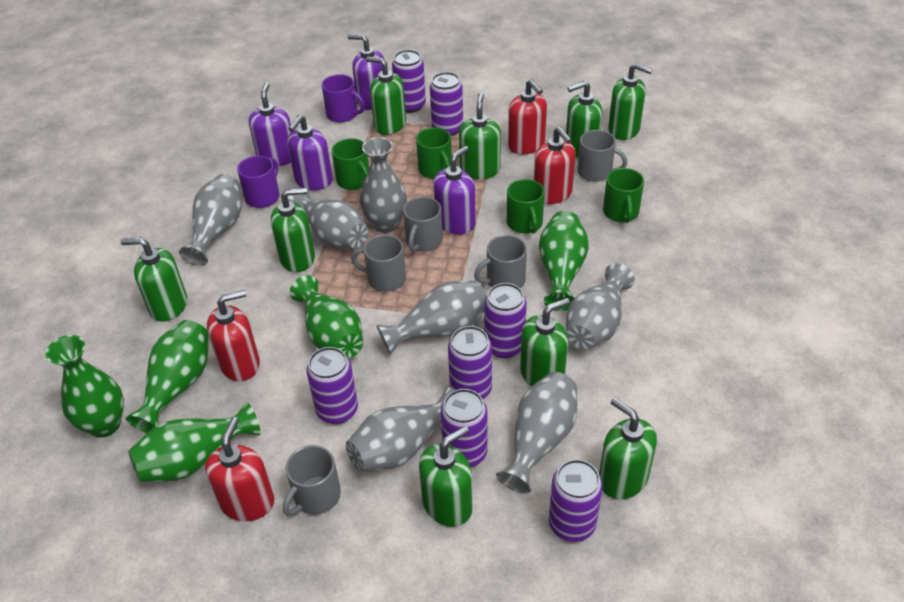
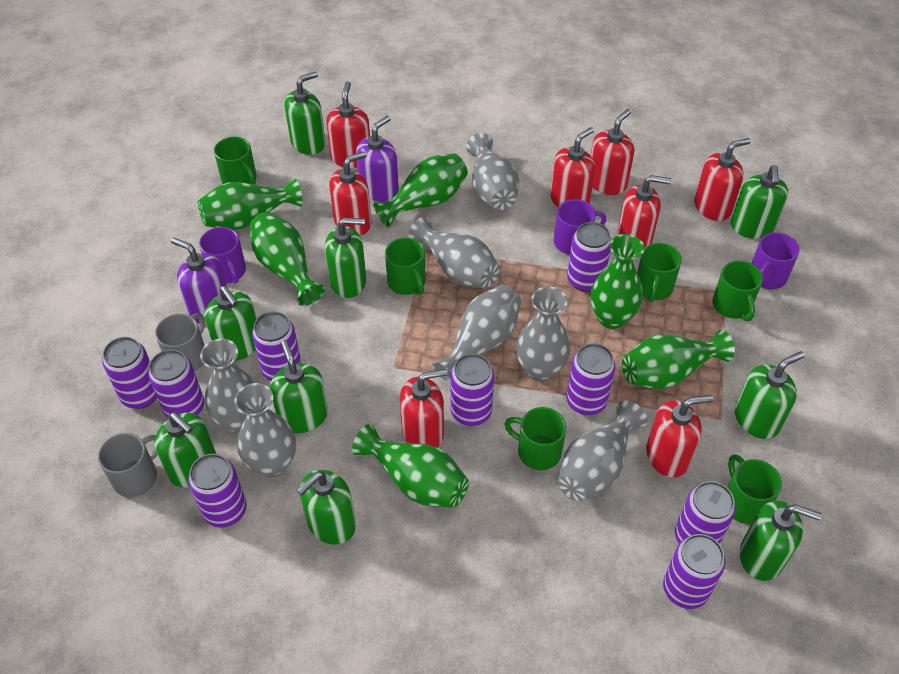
green mug: [332,138,369,190] [416,127,452,179] [507,179,545,234] [603,168,644,223] = 4 -> [214,137,257,184] [385,238,426,295] [504,407,566,470] [637,243,682,302] [712,260,763,321] [727,454,782,524] = 6
green vase: [46,335,124,438] [125,320,209,433] [128,402,260,482] [290,275,363,359] [539,211,589,311] = 5 -> [198,178,303,230] [250,212,325,306] [352,424,469,508] [373,153,468,228] [590,234,644,329] [622,330,735,389] = 6
grey mug: [283,445,341,516] [351,234,406,292] [403,197,443,252] [474,235,527,288] [578,130,627,182] = 5 -> [98,433,158,497] [155,313,205,371] = 2
purple can: [306,347,358,424] [392,50,426,113] [430,72,463,136] [440,389,488,467] [448,326,492,399] [484,283,527,358] [549,459,603,542] = 7 -> [102,337,157,409] [148,350,204,418] [188,454,247,528] [252,312,301,381] [451,354,494,426] [566,343,616,415] [567,222,611,292] [663,534,725,609] [675,481,736,544] = 9
purple mug: [237,156,280,208] [322,74,365,122] = 2 -> [199,227,246,284] [554,199,606,255] [751,232,800,289] = 3
purple soap dispenser: [249,82,291,167] [287,115,333,190] [348,34,384,110] [433,146,476,234] = 4 -> [171,237,227,324] [356,116,399,202] = 2
red soap dispenser: [205,417,274,521] [207,290,260,381] [508,79,547,155] [534,127,576,204] = 4 -> [326,81,370,168] [329,151,371,236] [400,369,448,447] [550,127,595,207] [591,109,634,195] [617,175,671,248] [646,395,713,478] [694,138,751,221] = 8

